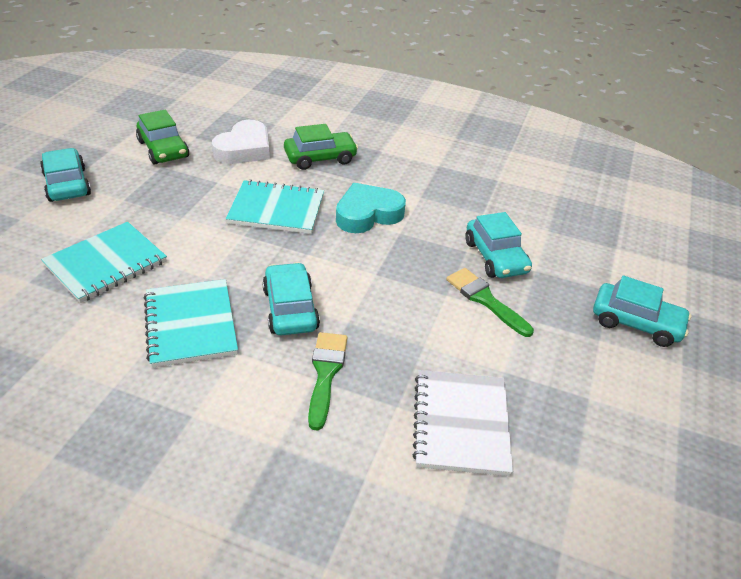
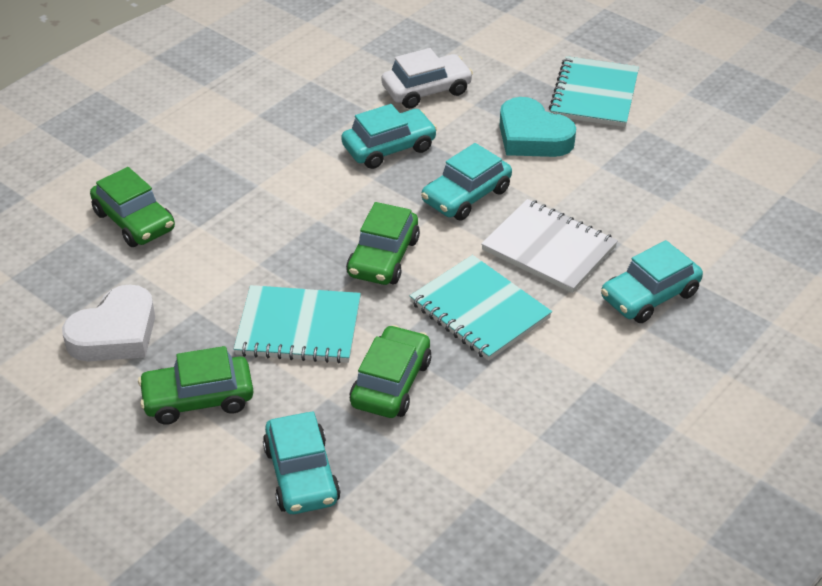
green brush: [308,332,347,431] [447,268,534,337] = 2 -> none = 0
green car: [136,110,189,164] [284,124,358,170] = 2 -> [90,167,175,247] [138,346,253,425] [346,202,420,285] [350,325,432,418] = 4
white car: none = 0 -> [381,48,473,109] = 1

